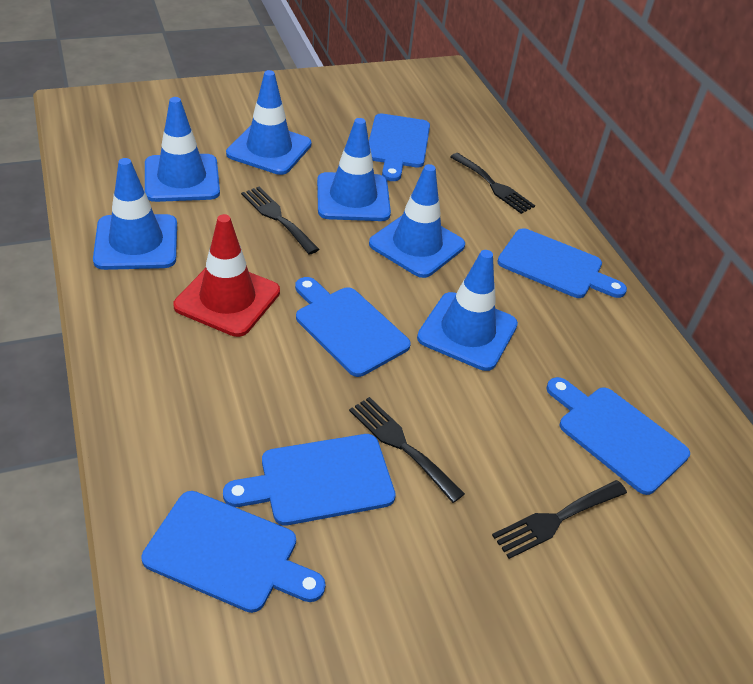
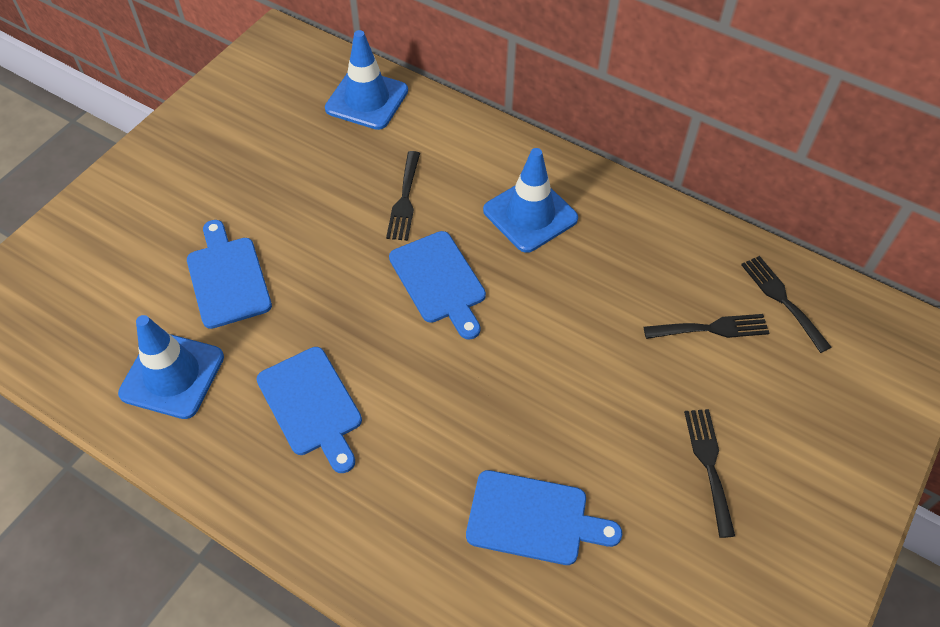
blue cutting board: [141,491,326,613] [223,434,396,525] [295,277,411,377] [369,114,430,181] [497,228,627,298] [547,377,690,495] = 6 -> [187,220,272,329] [256,347,362,473] [389,231,486,340] [466,470,622,565] = 4
blue traffic cone: [93,158,177,270] [145,97,220,202] [226,70,311,175] [317,118,391,221] [369,164,465,278] [417,250,518,371] = 6 -> [118,315,224,419] [325,30,408,130] [483,148,578,253] = 3
red traffic cone: [173,214,280,337] = 1 -> none = 0

